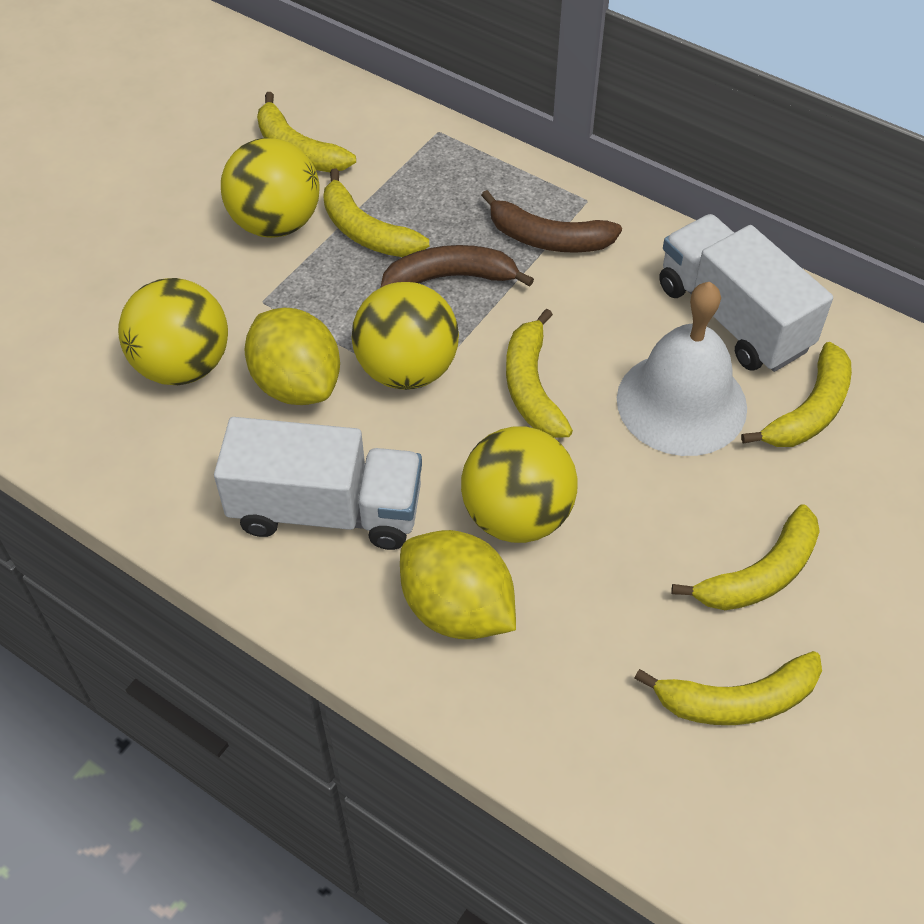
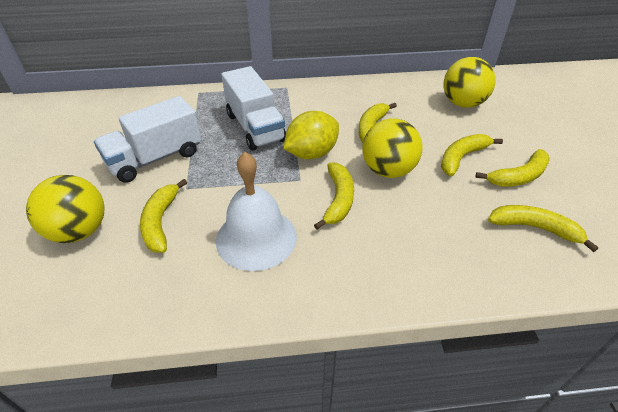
brown banana: [381,245,534,287] [481,190,622,253] = 2 -> none = 0
yellow ball: [118,278,228,385] [221,138,319,238] [352,282,459,390] [461,426,577,543] = 4 -> [26,175,105,243] [362,118,423,178] [444,57,496,108] = 3
yellow lemon: [244,308,340,405] [400,530,516,639] = 2 -> [283,111,339,159] = 1

